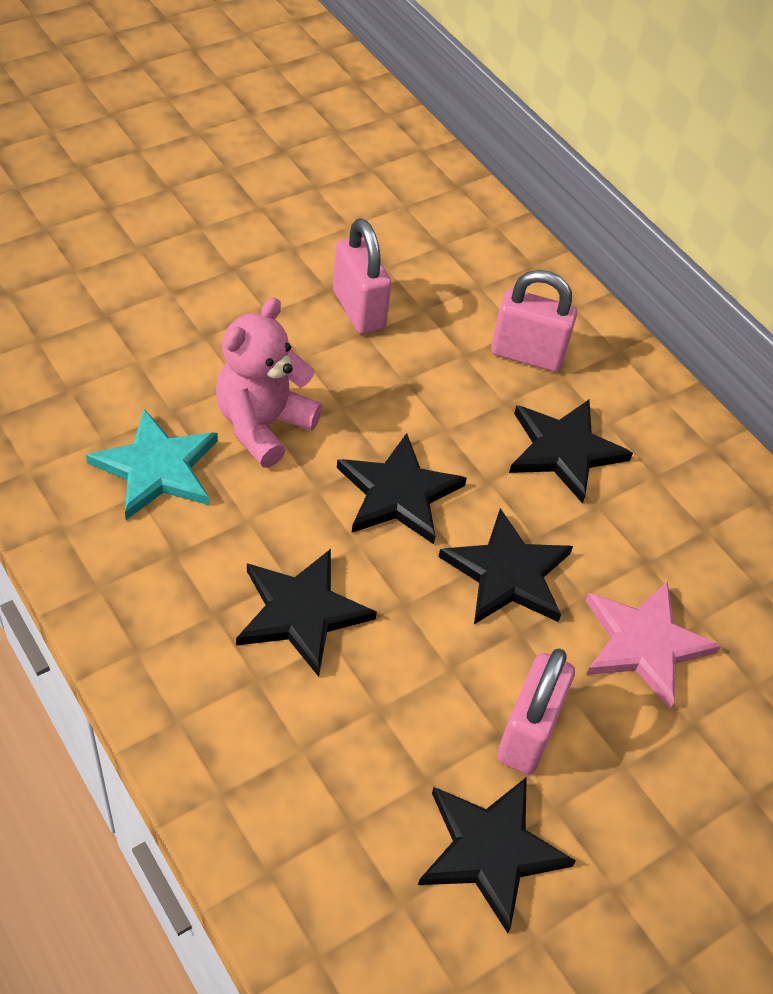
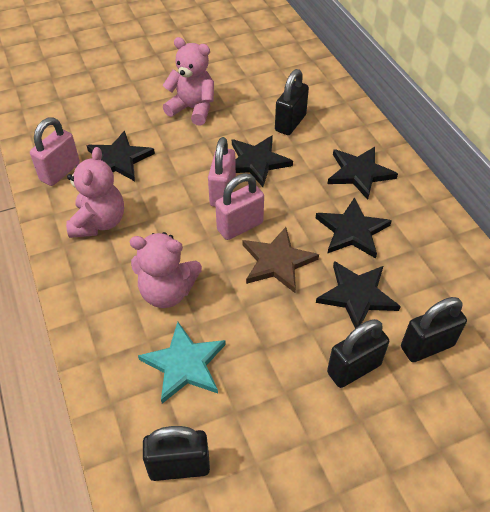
black padlock: none = 0 -> [143,426,210,481] [275,69,309,135] [327,319,389,388] [401,297,467,362] = 4
brown star: none = 0 -> [242,227,319,293] = 1
pink star: [586,581,721,709] = 1 -> none = 0
pink teddy bear: [216,297,322,467] = 1 -> [66,147,124,238] [130,232,202,308] [162,37,214,126] = 3

